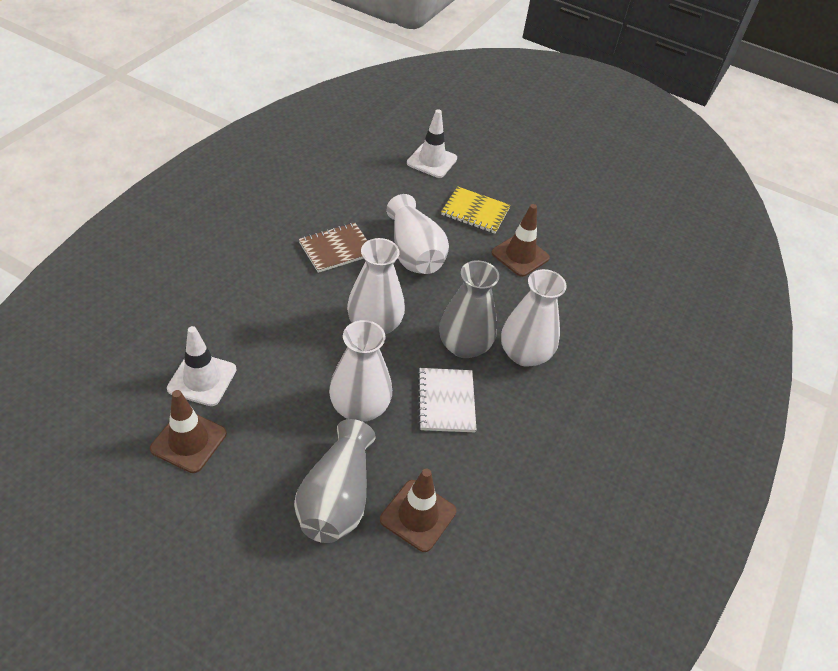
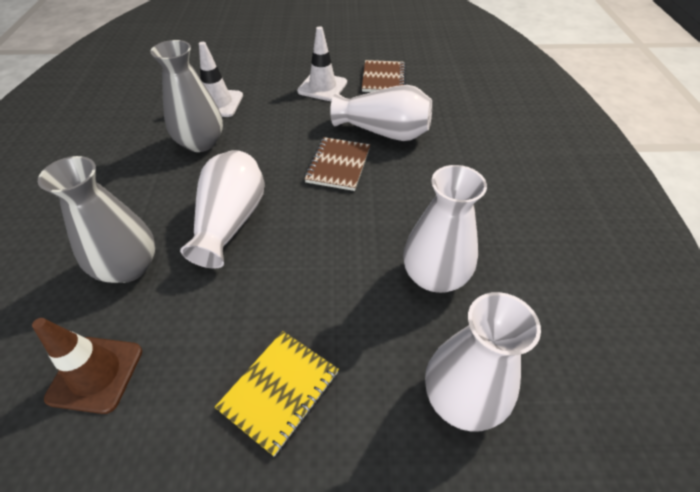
brown notebook: [299,223,368,273] = 1 -> [304,137,370,191] [362,60,406,92] = 2
brown traffic cone: [150,390,227,473] [380,469,456,552] [491,204,550,277] = 3 -> [32,318,142,414] = 1
white notebook: [417,368,476,432] = 1 -> none = 0

